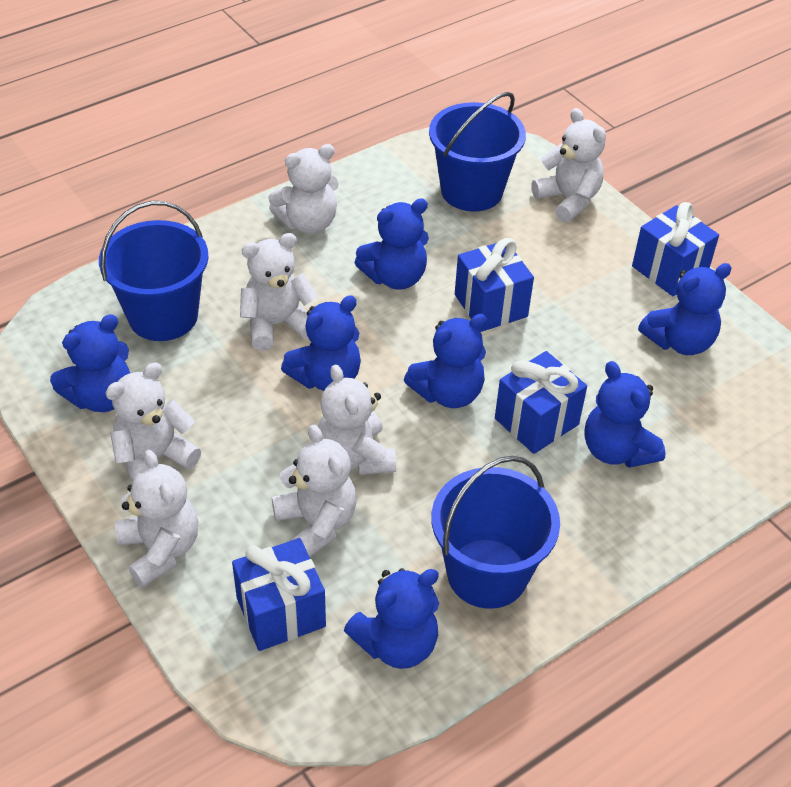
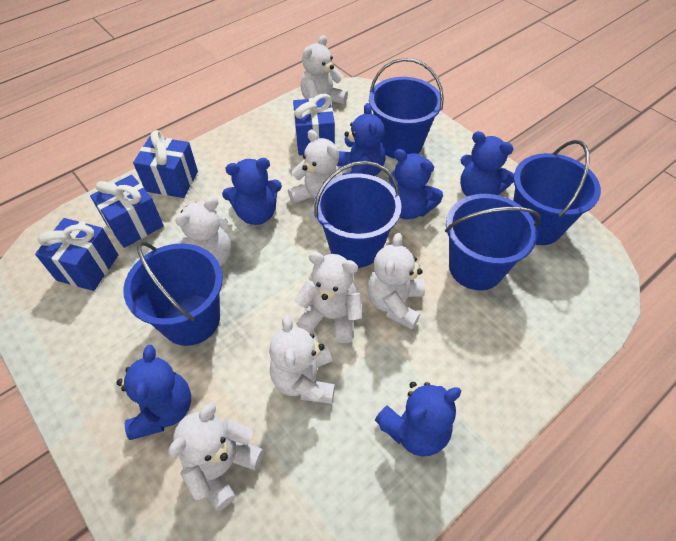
blue bucket: [99,201,209,341] [429,92,526,212] [431,456,560,609] = 3 -> [123,241,223,346] [314,161,402,268] [369,58,444,159] [445,194,540,290] [513,140,601,245] = 5
blue teddy bear: [50,314,130,412] [281,296,361,391] [344,568,439,669] [354,198,429,290] [404,314,487,408] [585,361,666,468] [638,263,732,355] = 7 -> [117,345,191,440] [222,158,282,225] [337,103,386,176] [375,382,461,457] [389,149,443,220] [460,131,514,196] = 6

